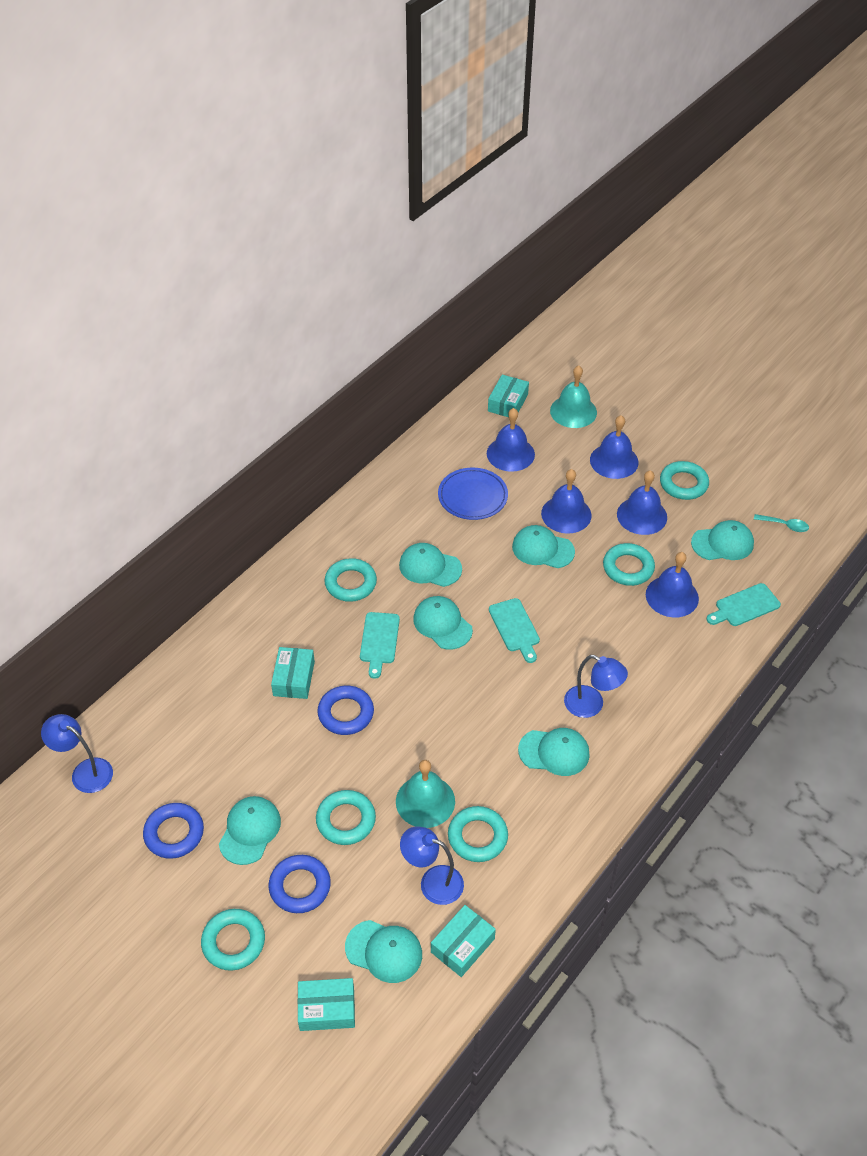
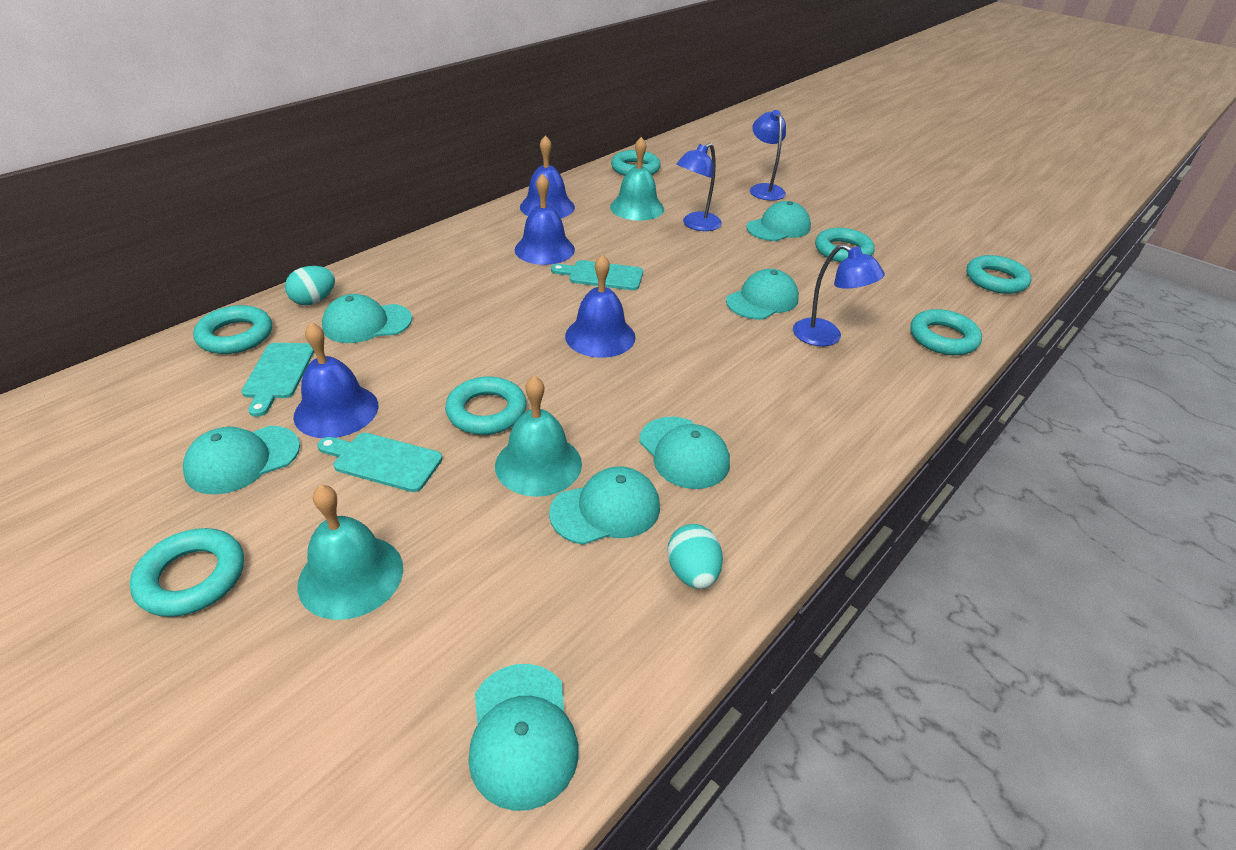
blue bell: [487,408,535,472] [541,469,592,534] [590,415,639,479] [617,470,667,535] [646,552,699,618] = 5 -> [293,322,378,438] [515,174,575,265] [520,135,575,218] [565,254,636,358] = 4
blue plate: [438,468,508,520] = 1 -> none = 0
blue ring: [143,803,204,859] [268,855,331,913] [317,686,374,735] = 3 -> none = 0
turquoise bell: [396,760,455,828] [550,365,597,428] = 2 -> [298,485,403,620] [495,375,582,497] [610,137,664,221] = 3
turquoise box: [271,647,315,699] [298,978,355,1031] [431,905,496,977] [488,375,529,417] = 4 -> none = 0
turquoise egg: none = 0 -> [285,266,335,305] [667,524,723,589] = 2
turquoise ring: [201,909,265,971] [316,790,376,845] [324,558,377,602] [448,806,508,862] [603,543,655,586] [660,461,709,500] = 6 -> [130,528,244,617] [193,305,272,354] [445,376,527,435] [611,150,661,176] [815,228,875,262] [910,309,982,355] [966,255,1032,294] = 7
turquoise spoon: [754,514,809,532] = 1 -> none = 0

